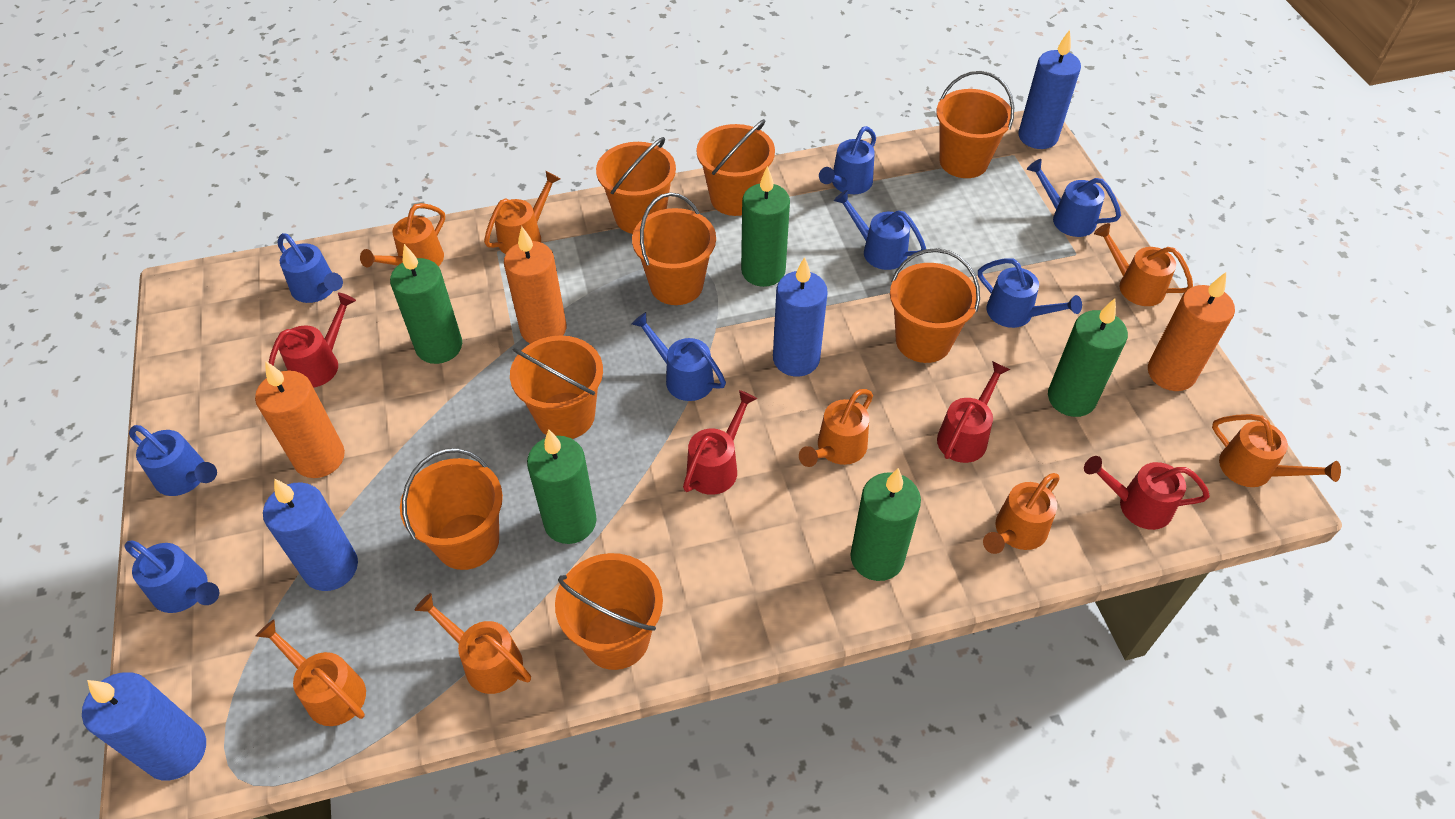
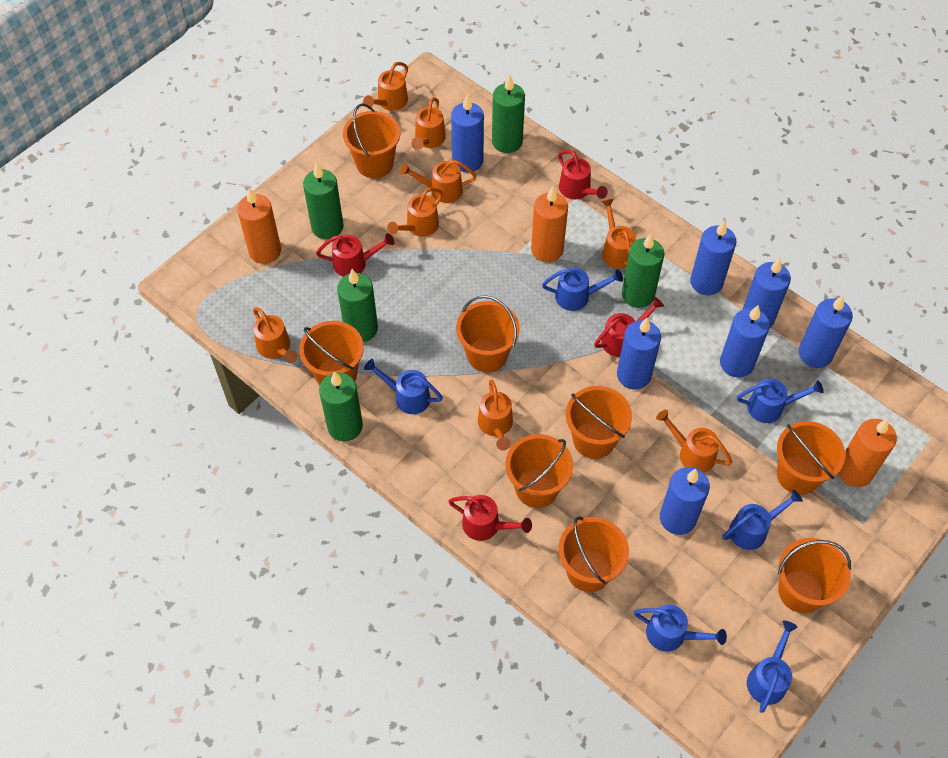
blue candle: [82,672,206,780] [263,478,358,591] [773,257,828,377] [1018,30,1081,149] = 4 -> [451,94,484,172] [617,318,661,390] [660,467,710,535] [690,220,736,295] [720,305,770,378] [742,258,791,329] [799,295,853,368] = 7
blue watering can: [124,540,219,613] [129,425,217,496] [277,233,343,303] [632,312,726,401] [819,126,876,194] [834,190,926,270] [978,258,1082,328] [1027,159,1121,237] = 8 -> [364,359,443,414] [542,268,623,311] [634,605,727,652] [722,490,803,550] [737,378,824,423] [747,621,798,713] = 6

